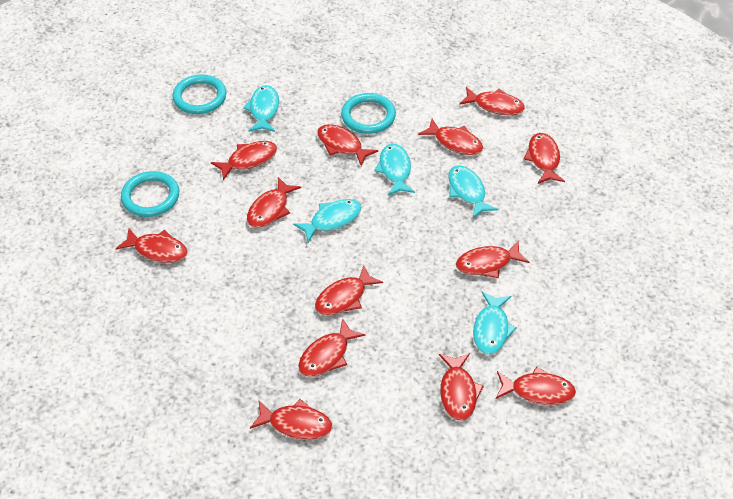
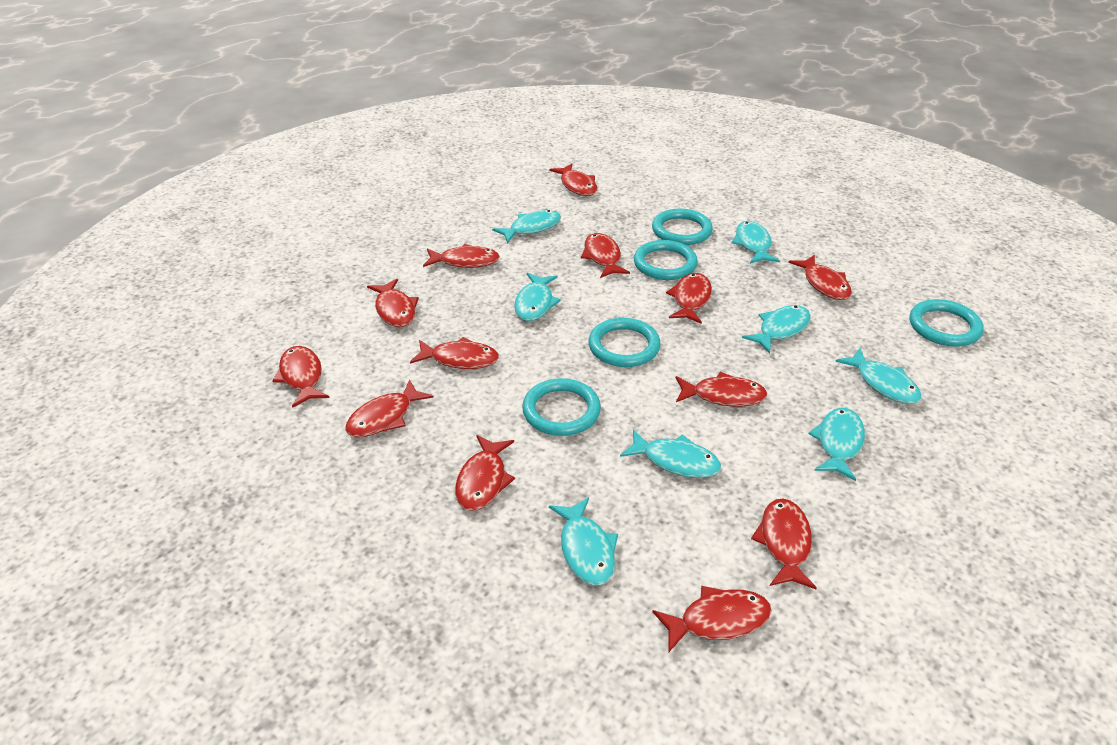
turquoise fish: [243,85,279,132] [293,199,361,243] [374,144,415,195] [448,165,498,218] [473,291,517,354] = 5 -> [492,210,561,243] [514,273,561,321] [549,497,618,585] [620,429,721,478] [732,221,780,264] [742,305,811,353] [808,408,865,481] [835,348,922,404] = 8
turquoise ring: [121,171,179,217] [172,74,227,114] [341,93,396,134] = 3 -> [522,378,601,436] [588,318,660,367] [634,240,698,280] [652,209,713,245] [910,299,984,347] = 5

